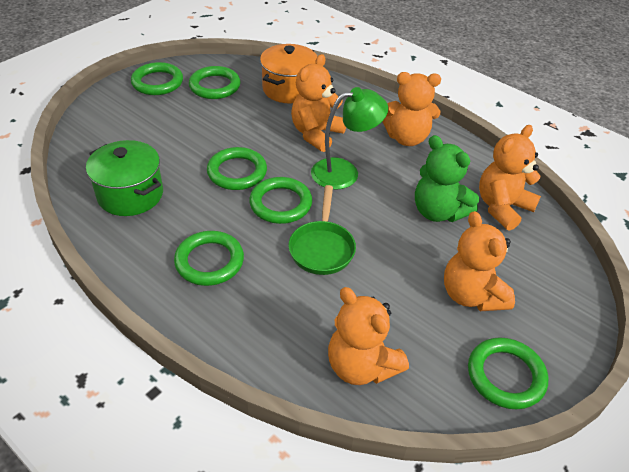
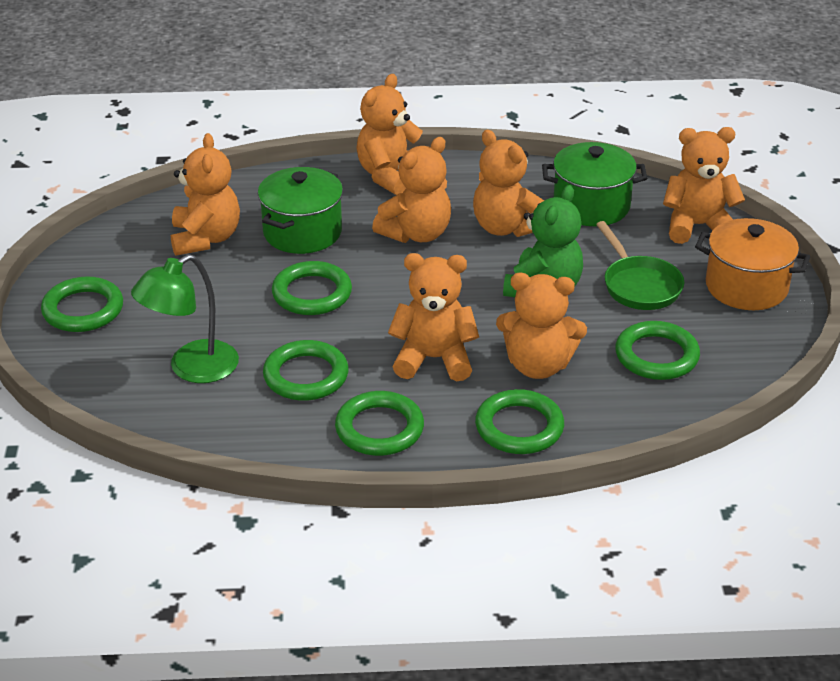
green pot: [86,140,163,216] = 1 -> [258,167,343,254] [542,142,647,226] = 2
orange teddy bear: [291,54,346,152] [328,287,409,385] [382,72,441,146] [444,211,515,311] [479,125,541,231] = 5 -> [171,133,240,256] [357,74,423,195] [372,137,451,243] [388,253,479,381] [473,130,544,237] [496,273,587,379] [663,127,745,244] = 7

